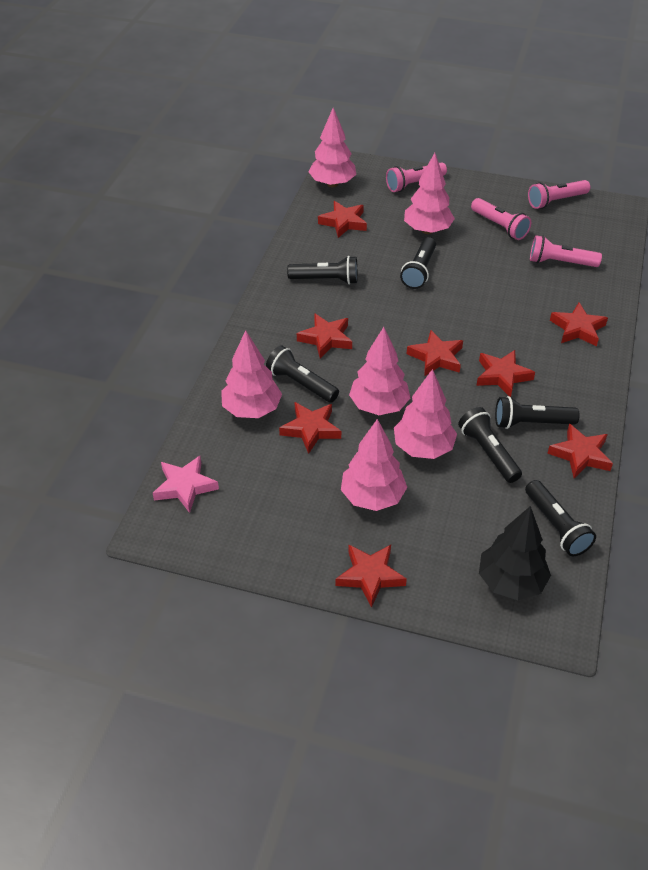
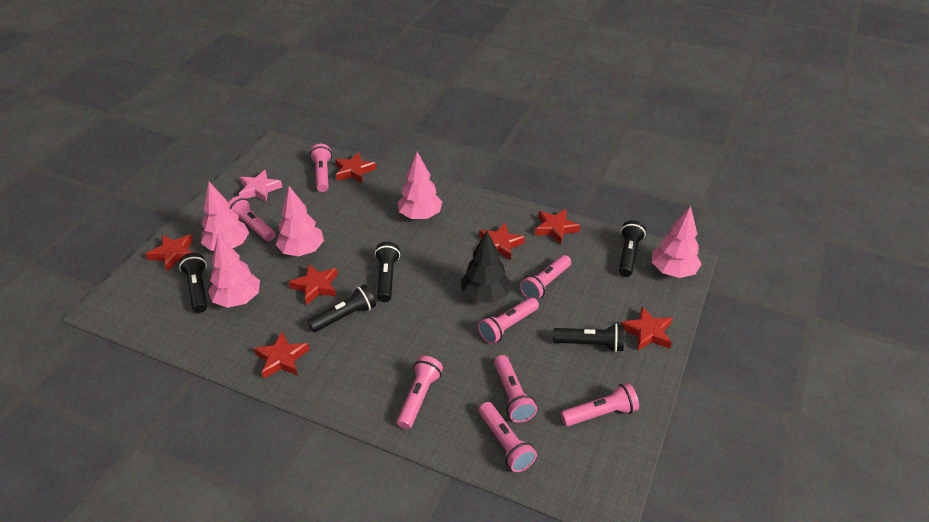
black flashlight: [266,345,339,403] [287,256,358,285] [400,237,436,289] [458,407,522,483] [495,396,580,429] [525,480,596,556] = 6 -> [179,253,207,313] [307,284,376,332] [375,242,400,302] [553,323,624,352] [619,220,646,277] = 5
pink flashlight: [386,162,447,192] [471,198,531,240] [528,180,590,209] [530,235,602,267] = 4 -> [228,196,275,241] [310,144,332,192] [397,356,443,429] [478,297,539,344] [479,402,537,472] [494,355,537,423] [520,255,571,300] [561,383,639,426] = 8
pink tree: [221,330,282,418] [308,108,356,187] [341,419,407,511] [349,327,410,415] [394,369,457,459] [404,153,455,234] = 6 -> [201,182,249,251] [208,234,260,308] [275,186,324,256] [397,152,443,219] [652,206,702,278] = 5
red star: [279,402,341,454] [297,313,352,359] [318,201,367,238] [336,545,407,608] [407,330,463,376] [476,350,535,397] [547,424,613,478] [550,303,608,347] = 8 -> [146,234,193,272] [254,332,310,379] [289,264,338,305] [335,152,376,183] [479,223,525,260] [535,209,581,245] [621,306,672,351] = 7

